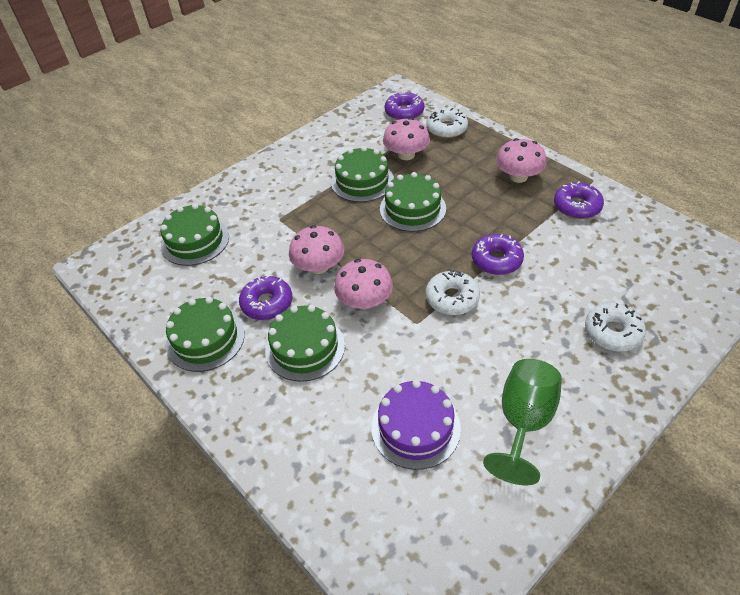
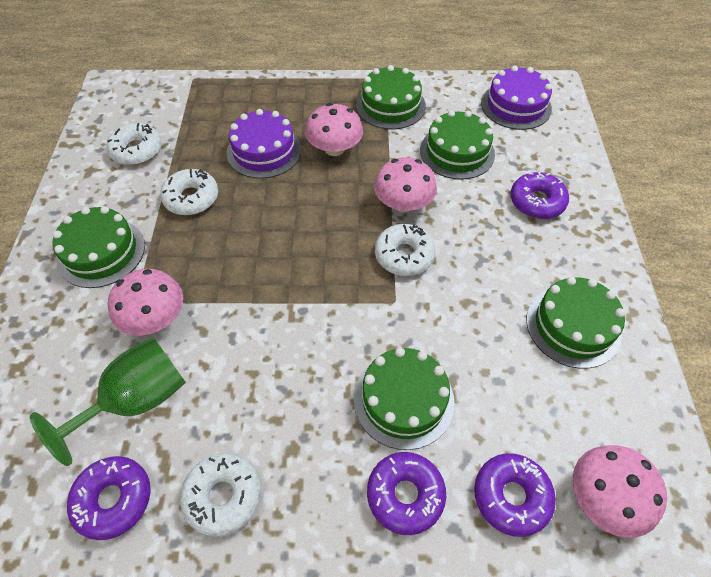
purple cake: [372,380,461,470] = 1 -> [227,109,302,179] [481,66,552,130] = 2
white donut: [426,108,468,138] [426,270,480,315] [585,303,646,352] = 3 -> [106,123,162,165] [160,169,218,215] [180,453,261,537] [375,224,436,276] = 4

